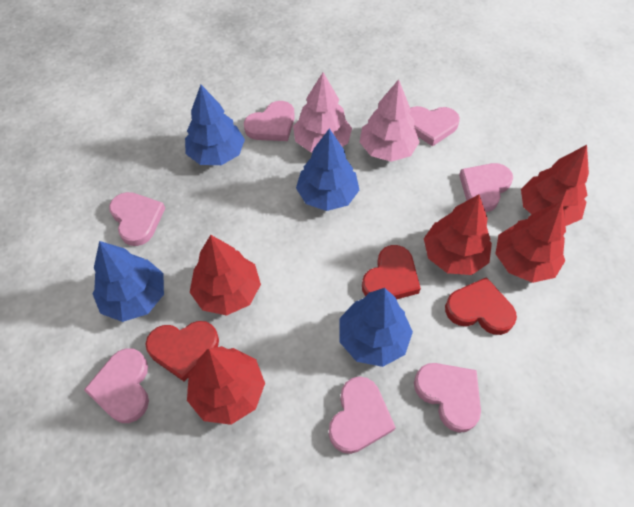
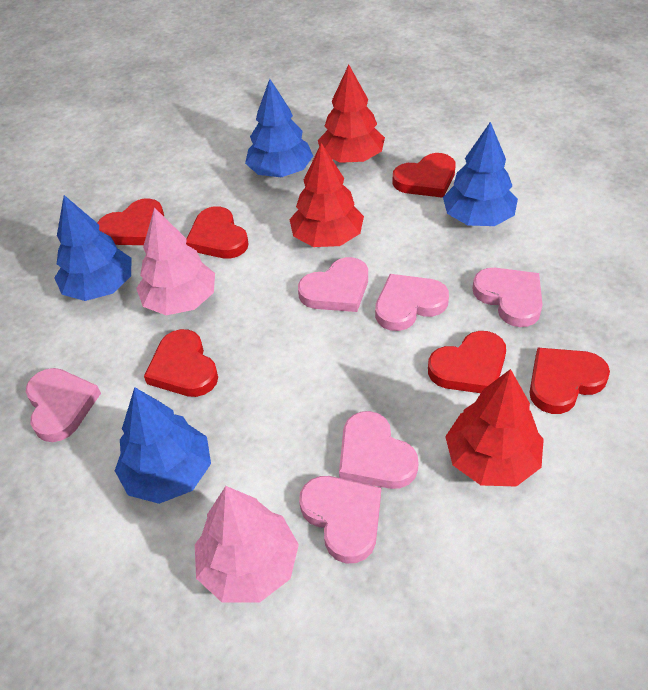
pink heart: [84,348,149,423] [109,192,165,246] [244,101,295,141] [329,377,396,454] [409,106,460,146] [414,363,481,433] [459,163,513,212] = 7 -> [26,368,101,442] [298,257,368,312] [299,476,381,563] [339,411,418,489] [375,274,449,331] [472,268,543,327] = 6
red heart: [145,321,219,382] [362,245,421,299] [445,277,517,335] = 3 -> [97,198,164,245] [144,329,218,397] [186,206,249,259] [393,153,456,198] [428,331,506,393] [530,348,610,414] = 6
red tree: [187,346,265,425] [190,235,261,316] [424,194,492,275] [495,201,566,283] [521,145,589,226] = 5 -> [289,143,364,247] [318,65,385,163] [445,369,544,487] = 3

